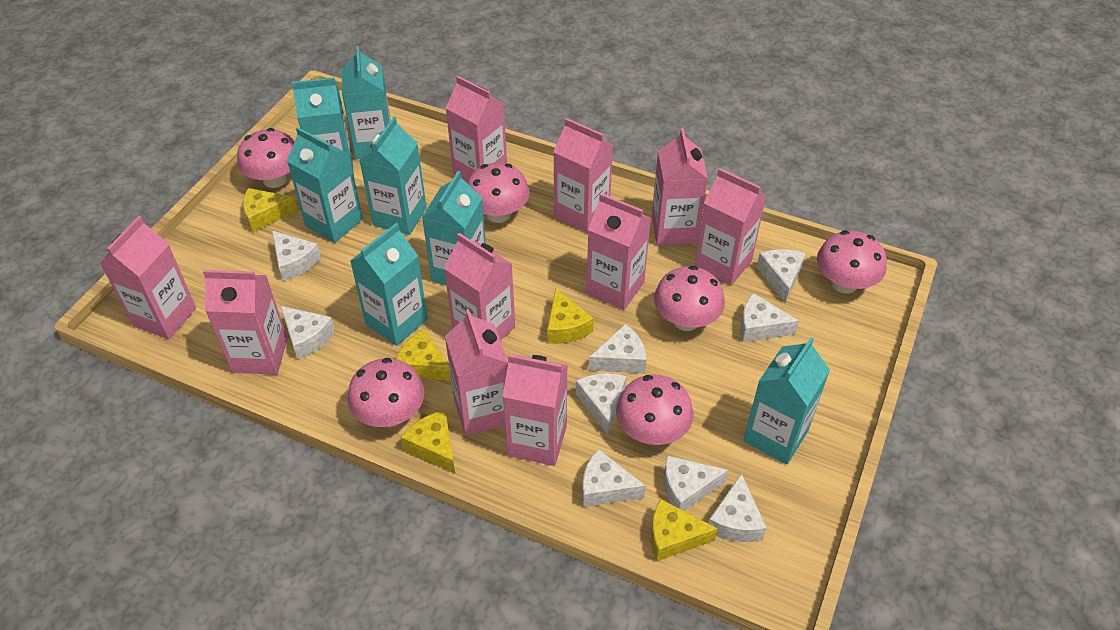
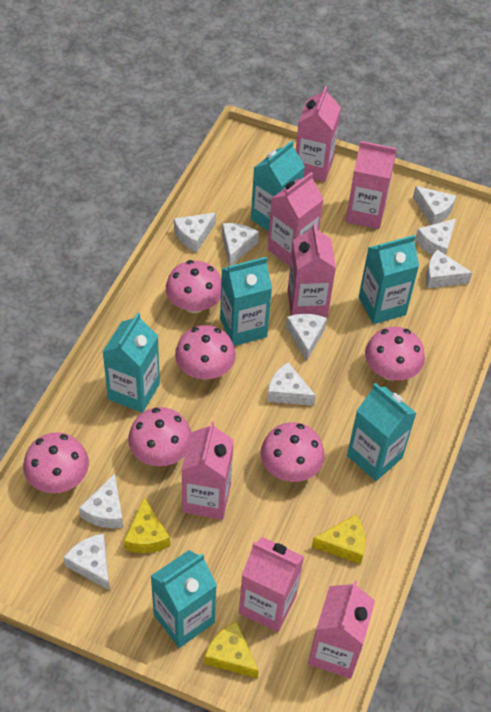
pink carton: [100,216,196,339] [203,270,288,375] [444,233,515,341] [445,309,508,435] [446,76,507,181] [502,354,568,466] [553,118,614,233] [586,193,651,310] [652,128,708,245] [695,168,766,286] = 10 -> [181,421,234,520] [239,537,304,632] [267,172,324,266] [288,223,336,318] [296,86,341,182] [308,581,375,679] [346,141,397,229] = 7
turquoise carton: [287,127,363,243] [292,77,354,175] [341,46,391,160] [350,223,428,346] [359,117,427,235] [422,171,486,286] [743,337,830,464] = 7 -> [103,313,160,413] [151,550,217,648] [220,257,272,346] [251,141,305,231] [347,383,417,481] [359,235,419,324] = 6
yellow cheese: [243,188,298,232] [396,330,451,381] [401,410,455,473] [547,288,594,344] [651,499,718,562] = 5 -> [124,498,170,553] [204,621,259,679] [312,515,365,564] = 3

